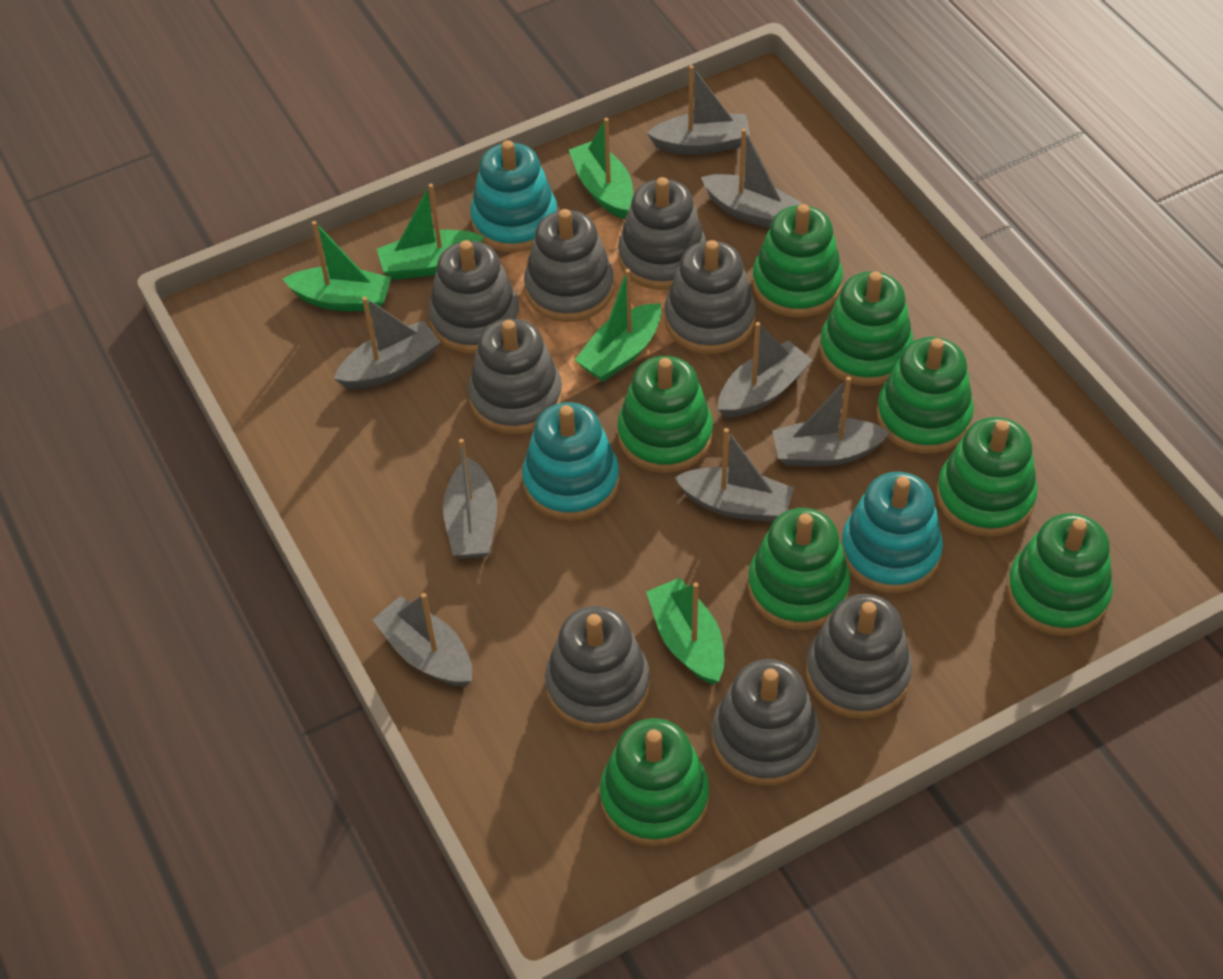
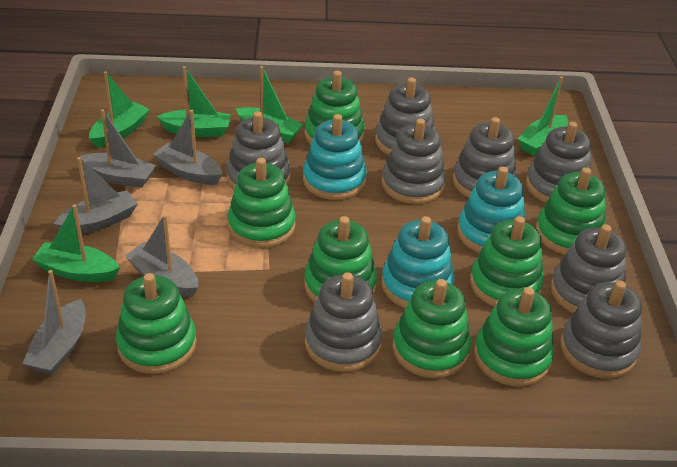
grey boat: [334,297,441,389] [372,593,472,687] [443,438,497,559] [647,65,750,155] [674,428,794,522] [701,128,802,228] [718,322,812,418] [772,376,890,466] = 8 -> [22,270,85,375] [54,157,138,234] [80,109,156,188] [125,215,198,297] [153,110,223,185] = 5

